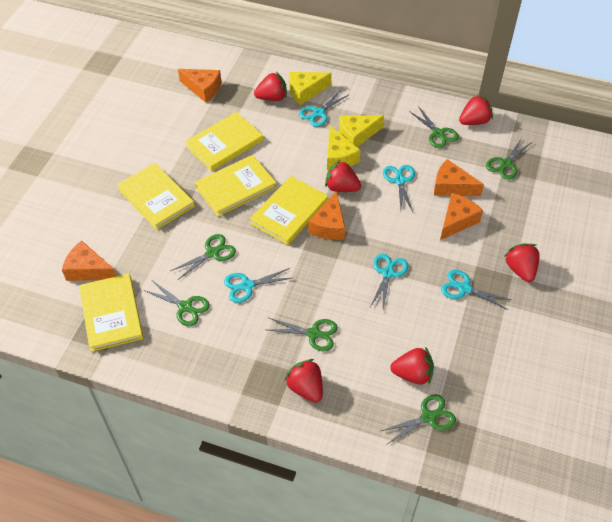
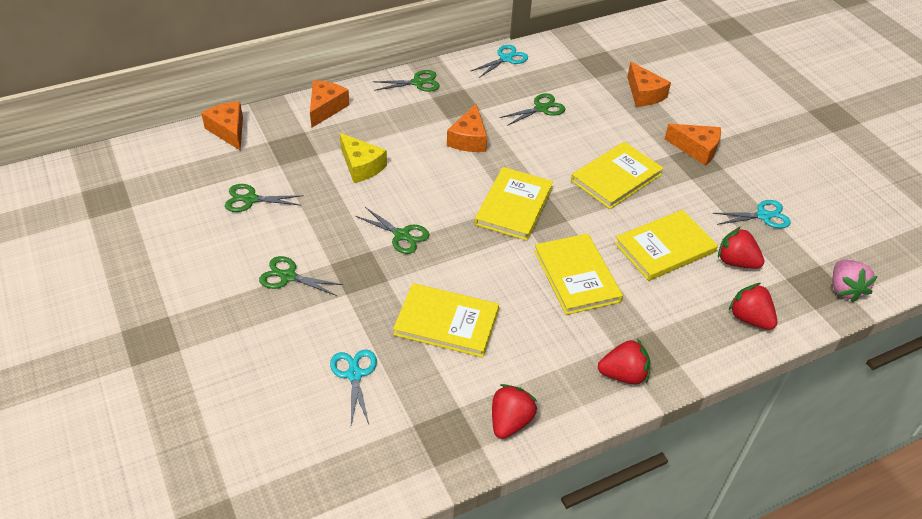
green scissors: [144,281,210,326] [171,234,236,280] [268,318,338,352] [381,394,456,444] [409,106,459,148] [486,138,532,180] = 6 -> [225,184,304,212] [259,256,344,296] [355,207,429,254] [372,70,440,92] [500,93,565,126] = 5
pink strawberry: none = 0 -> [832,260,878,302] = 1
red strawberry: [254,72,287,101] [284,359,323,403] [325,160,361,192] [390,347,434,384] [459,95,493,125] [504,243,540,282] = 6 -> [492,384,538,439] [598,338,650,384] [718,227,764,269] [729,283,777,330] = 4
turquoise scissors: [224,268,292,303] [299,90,350,127] [370,254,408,309] [383,165,415,212] [441,270,511,310] = 5 -> [330,349,377,425] [471,45,528,78] [712,200,791,228] = 3
yellow cheese: [289,72,332,105] [327,125,361,170] [339,115,384,147] = 3 -> [340,133,387,183] = 1

